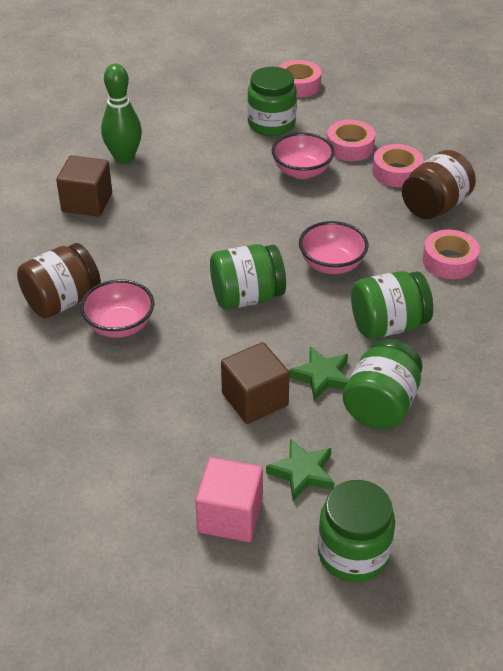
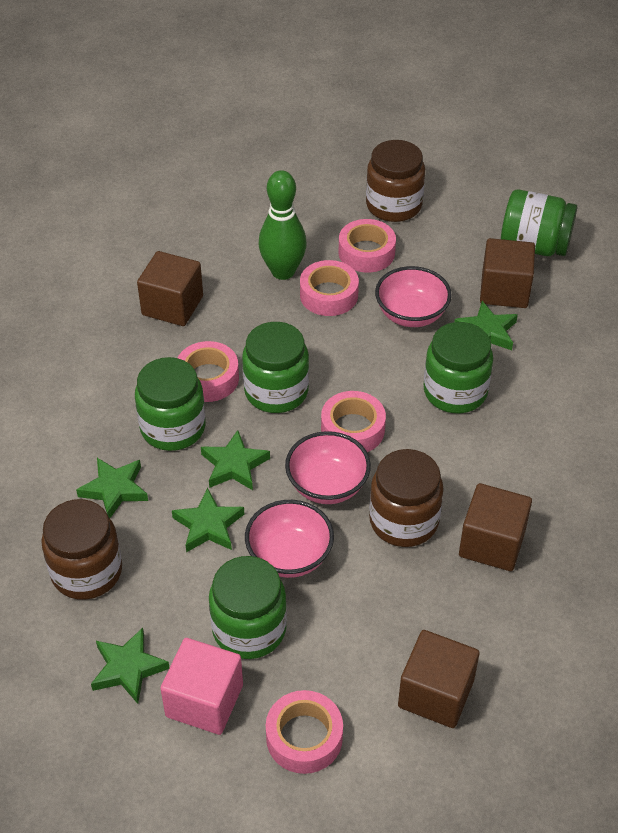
brown cube: [56,155,112,217] [221,342,290,424] = 2 -> [137,251,203,326] [398,630,480,728] [459,483,532,571] [480,238,535,308] = 4
brown jar: [17,243,101,318] [402,150,476,219] = 2 -> [41,499,122,600] [366,140,425,222] [369,449,444,547] = 3
green star: [266,439,334,501] [289,347,349,401] = 2 -> [76,458,148,518] [91,628,170,704] [172,488,245,552] [201,430,270,490] [455,301,518,350] = 5
pink tape: [279,60,321,97] [327,120,375,161] [372,144,423,187] [423,230,480,279] = 4 -> [178,341,239,402] [266,690,343,774] [300,260,359,316] [321,391,386,452] [339,219,396,272] = 5

